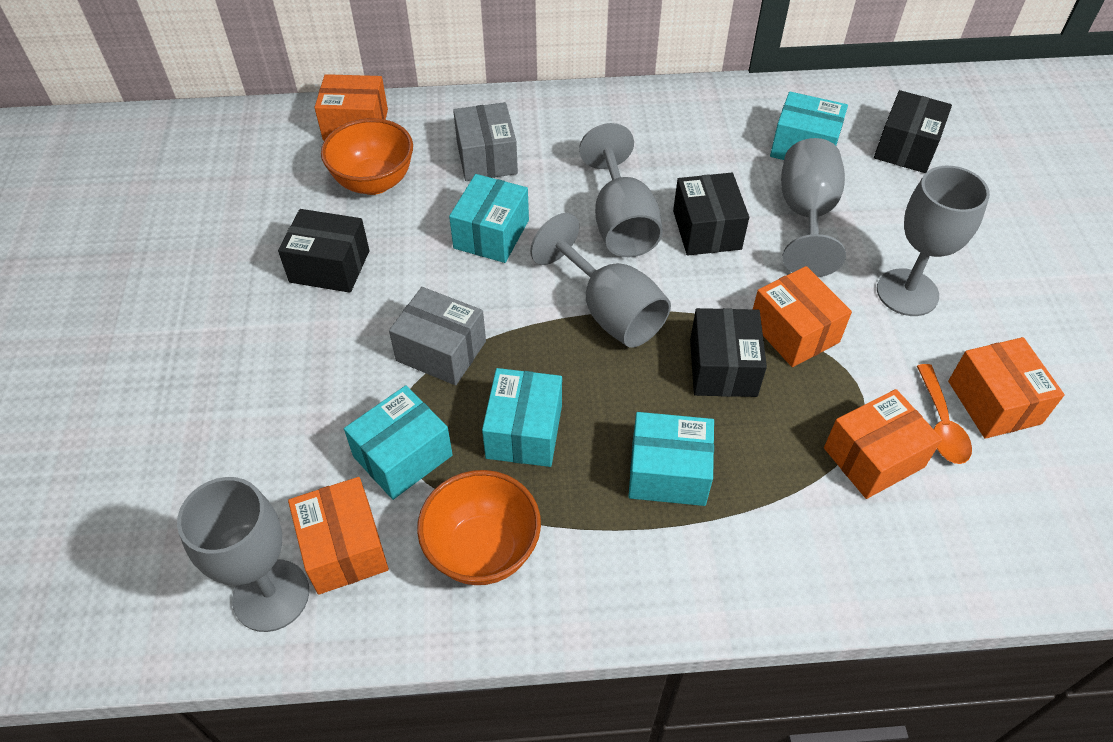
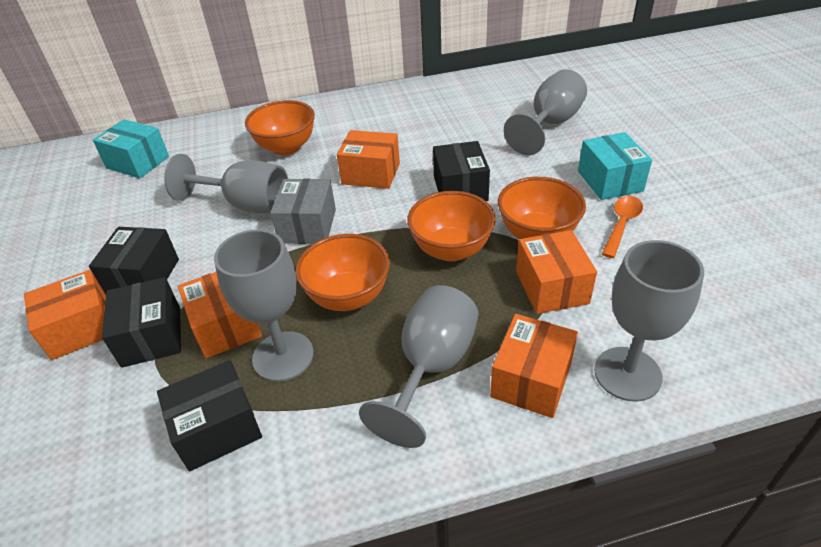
grey box: [389,287,486,385] [453,102,518,181] = 2 -> [270,179,336,244] = 1
orange bowl: [321,118,413,195] [417,470,541,585] = 2 -> [245,100,315,155] [296,234,390,311] [407,191,496,262] [498,177,586,239] = 4
turquoise box: [344,385,453,500] [449,174,529,263] [482,368,562,467] [628,412,714,506] [770,92,848,160] = 5 -> [93,119,169,178] [578,132,652,200] = 2

